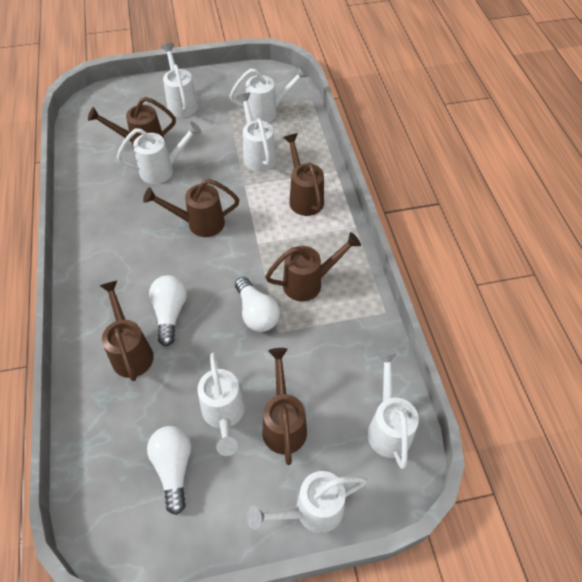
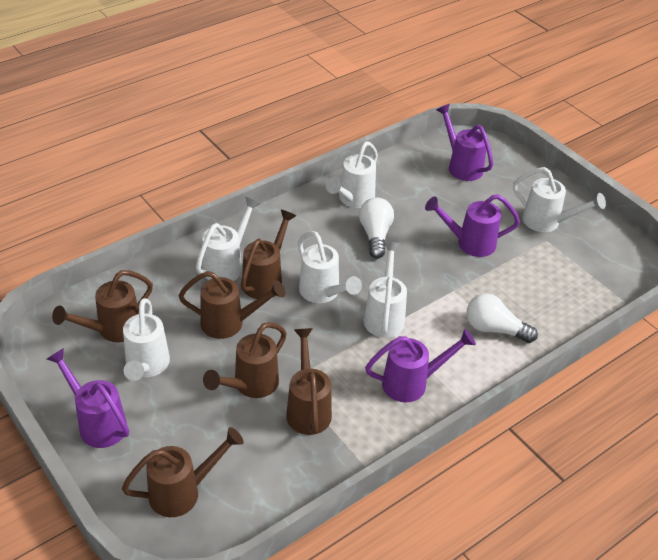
purple watering can: none = 0 -> [47,348,129,448] [365,329,476,402] [425,194,520,257] [436,104,493,181] = 4
white light bulb: [147,426,191,515] [149,275,187,346] [235,277,280,332] = 3 -> [359,197,394,259] [466,293,538,343] = 2
white watering can: [117,121,202,184] [161,43,198,117] [198,353,245,456] [230,66,308,123] [237,93,276,171] [247,471,368,533] [367,351,419,469] = 7 -> [123,298,170,381] [196,196,260,281] [298,231,362,303] [326,142,378,208] [364,242,407,338] [513,167,606,232] = 6

